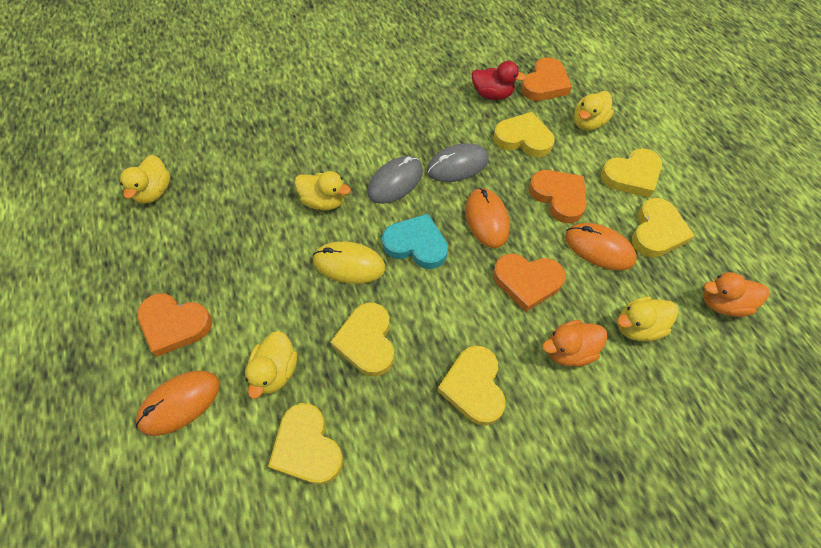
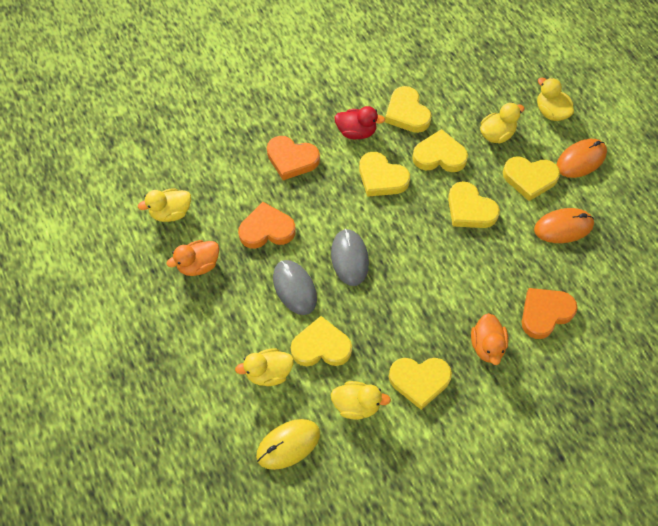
orange heart: [137,293,212,357] [493,254,566,312] [521,57,572,101] [529,170,587,223] = 4 -> [238,202,296,249] [267,136,320,180] [522,288,577,339] = 3
orange mouse: [136,371,220,436] [465,188,510,248] [565,223,637,270] = 3 -> [534,208,594,243] [557,139,607,178] = 2
turquoise heart: [382,214,448,269] = 1 -> none = 0
yellow heart: [268,403,343,485] [330,303,394,377] [438,346,506,426] [494,112,554,158] [601,148,662,198] [632,198,695,257] = 6 -> [291,316,352,366] [359,152,410,197] [385,86,432,133] [389,358,452,410] [412,129,468,172] [448,181,500,228] [503,156,560,201] = 7

